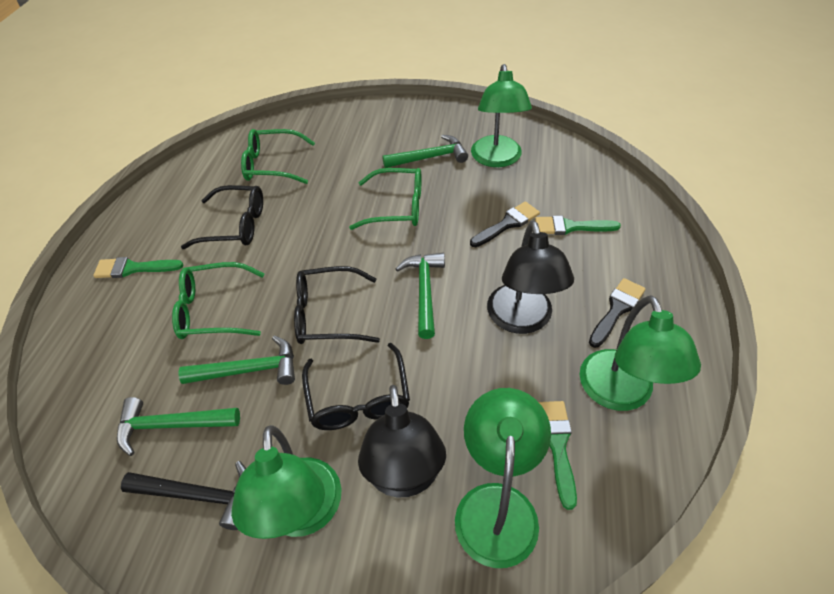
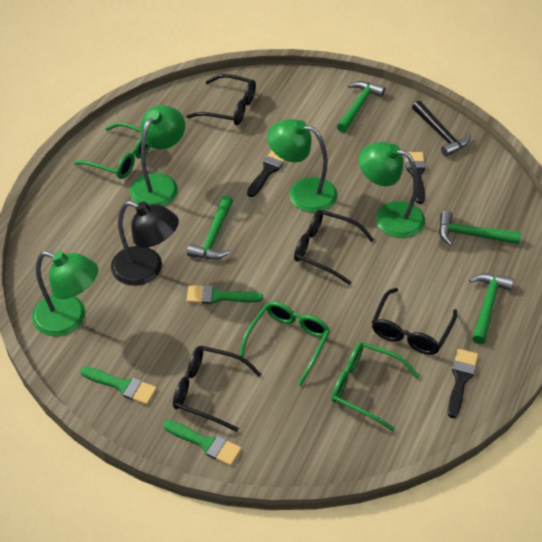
black brush: [470,201,540,247] [589,278,646,348] = 2 -> [247,151,285,197] [405,152,426,204] [448,349,478,418] = 3
black glasses: [181,185,263,249] [294,266,380,344] [302,343,410,430] = 3 -> [173,346,261,432] [186,74,256,125] [294,210,374,285] [372,288,457,355] = 4
black lamp: [358,385,446,497] [487,221,574,334] = 2 -> [111,201,179,286] = 1

